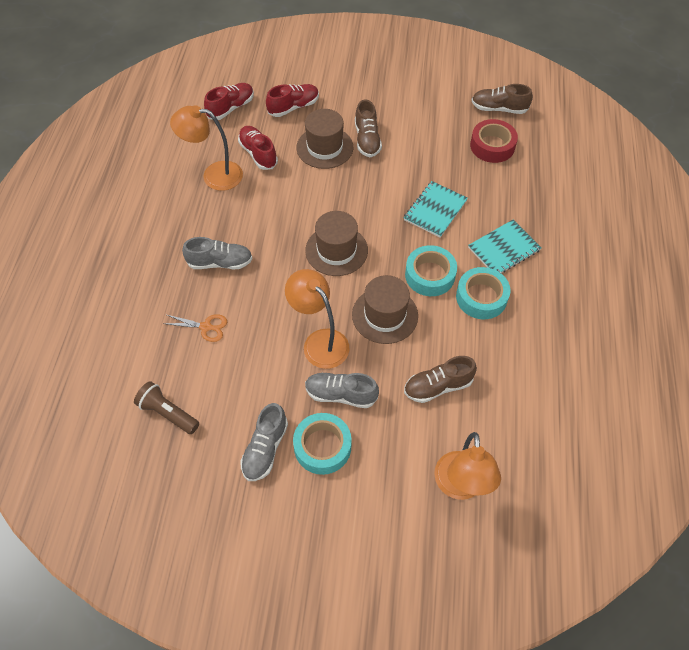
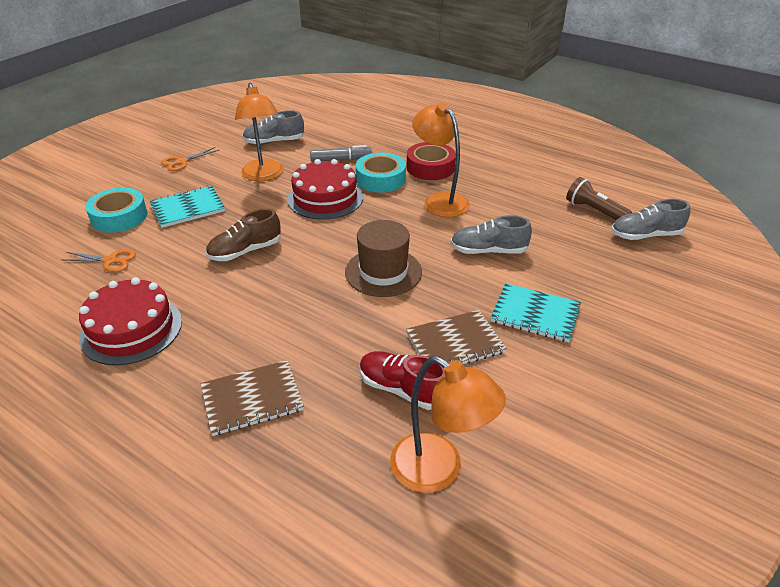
brown hat: [296,109,353,169] [305,211,368,276] [352,275,418,344] = 3 -> [345,220,422,297] = 1
brown notebook: none = 0 -> [201,360,304,436] [406,310,507,364] = 2
brown shoe: [355,99,382,157] [404,356,477,403] [471,84,533,114] = 3 -> [206,209,281,261] = 1
grey marker: none = 0 -> [310,145,372,162] = 1
orange scissors: [162,314,227,342] = 1 -> [61,249,136,272] [161,147,219,171] = 2
red cake: none = 0 -> [79,277,182,365] [287,159,363,219] = 2
red shoe: [204,83,254,120] [238,126,278,170] [266,84,319,117] = 3 -> [360,351,445,410] = 1
turquoise tape: [293,413,352,475] [405,245,457,296] [456,267,511,319] = 3 -> [85,187,148,233] [356,153,406,193] = 2

